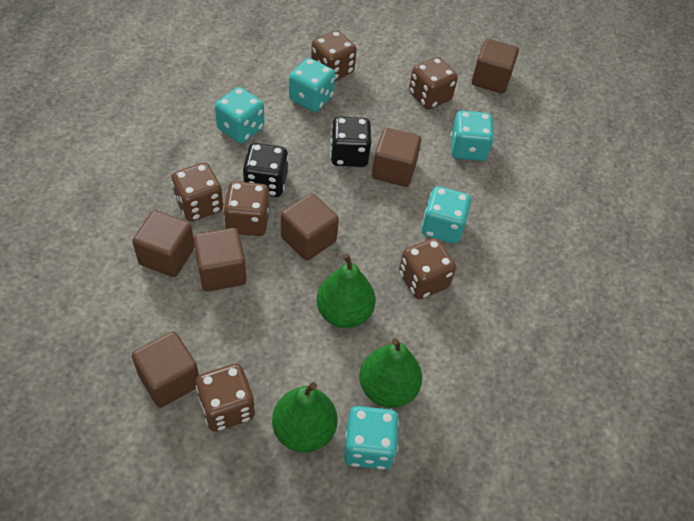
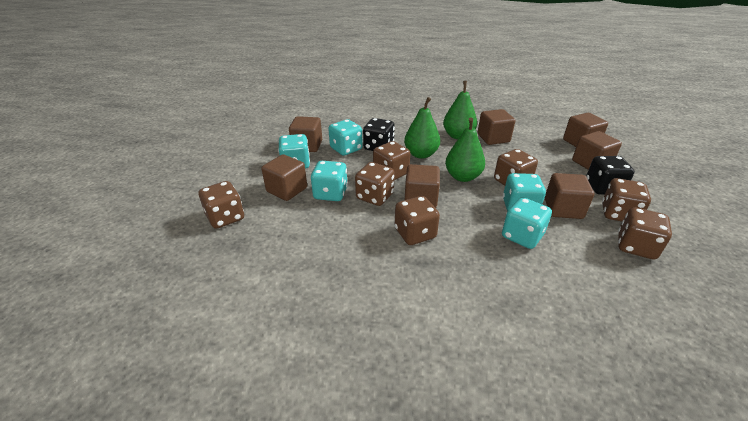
brown cube: [132,210,195,277] [132,331,199,408] [194,228,246,291] [281,193,339,261] [372,128,421,187] [472,39,519,93] = 6 -> [261,154,307,201] [289,116,322,152] [405,164,440,208] [478,109,515,145] [545,173,594,219] [563,113,608,147] [572,131,622,170] = 7
brown dice: [171,163,223,222] [196,364,255,432] [223,181,270,236] [311,30,356,81] [399,238,456,299] [409,57,458,110] = 6 -> [199,181,244,229] [355,162,395,206] [373,141,410,180] [395,196,440,245] [494,149,538,186] [602,178,651,221] [618,207,672,260] = 7

